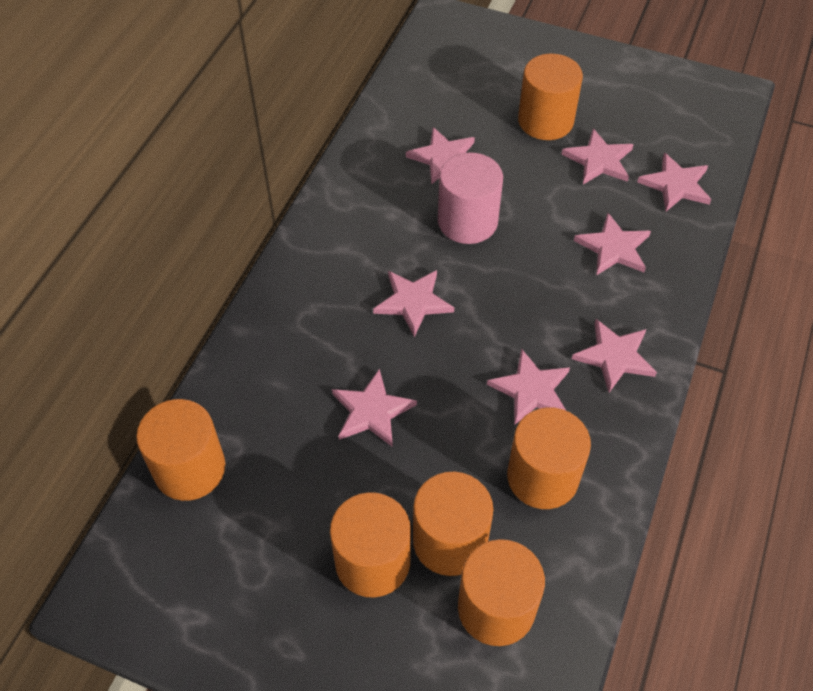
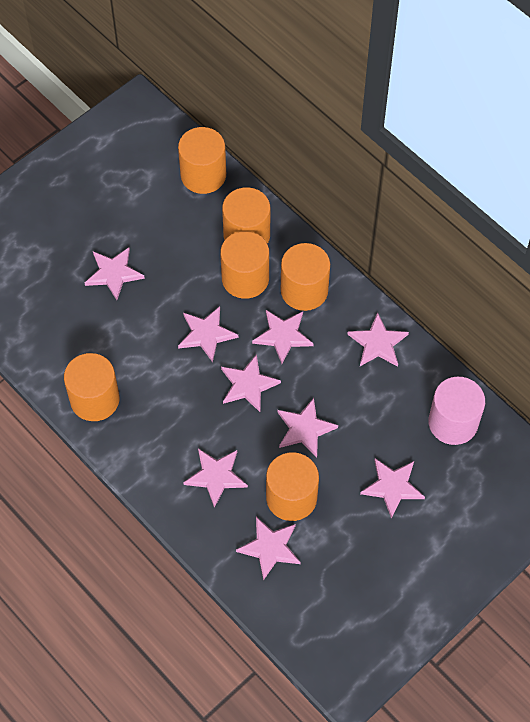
pink star: [332,369,417,447] [373,270,454,337] [406,127,475,185] [487,348,570,425] [561,129,634,184] [572,319,657,392] [574,213,651,275] [637,152,711,211] = 8 -> [85,247,145,300] [178,306,238,362] [183,448,248,508] [221,354,281,412] [236,517,301,580] [252,310,314,364] [277,398,338,457] [347,313,409,367] [360,458,425,518] = 9

